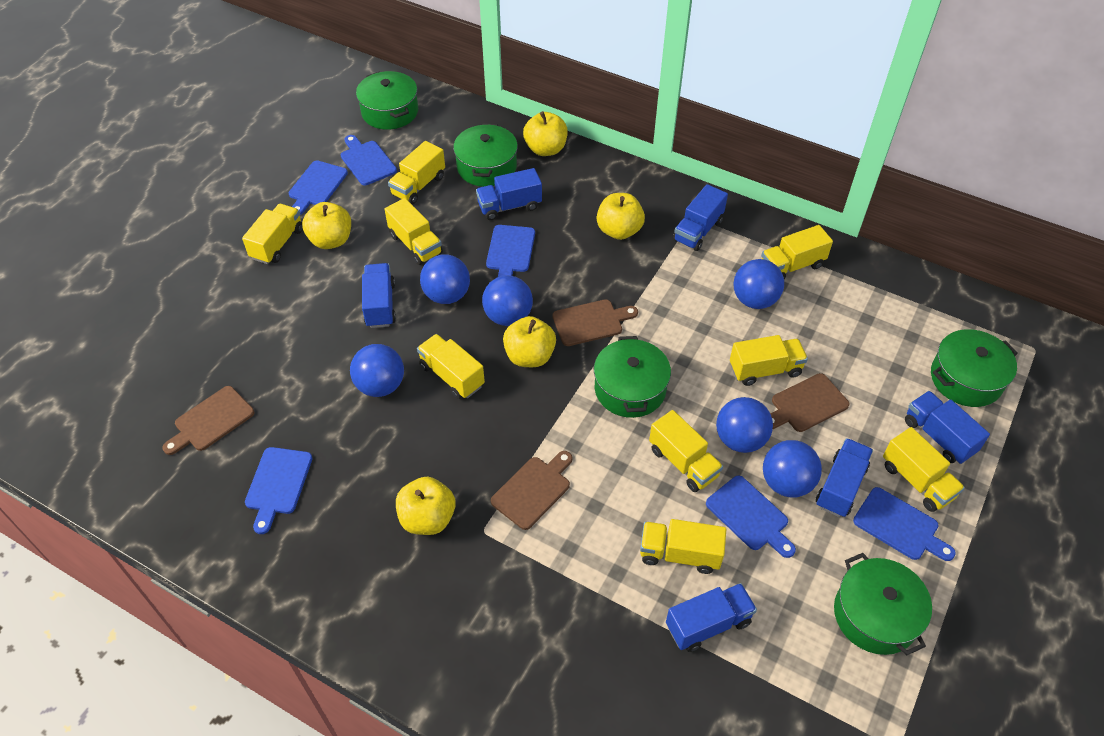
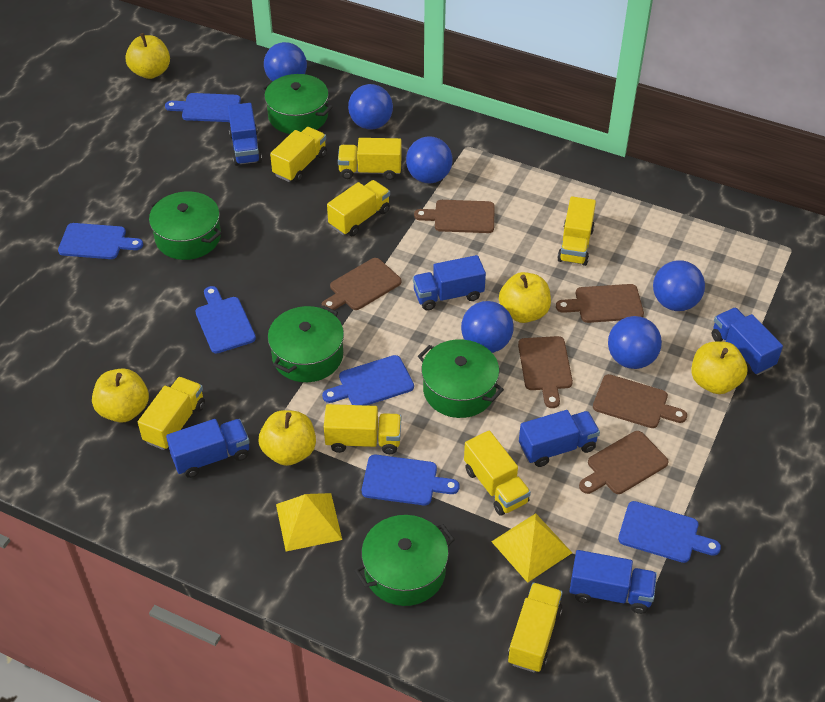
brown cutting board: [163,386,254,455] [491,451,573,530] [552,299,638,346] [770,373,850,432] = 4 -> [322,258,402,310] [414,200,495,233] [518,336,573,408] [556,284,644,323] [579,431,668,494] [593,374,687,428] = 6
yellow pyramid: none = 0 -> [276,493,342,551] [491,513,572,583] = 2
yellow truck: [242,204,303,264] [385,198,443,265] [388,141,445,204] [417,334,485,399] [640,519,726,574] [649,410,723,492] [730,335,808,386] [761,225,833,279] [883,427,965,512] = 9 -> [138,377,205,450] [270,127,327,182] [324,404,401,454] [327,180,390,236] [338,138,402,180] [464,431,531,516] [508,582,562,673] [557,197,596,266] = 8

